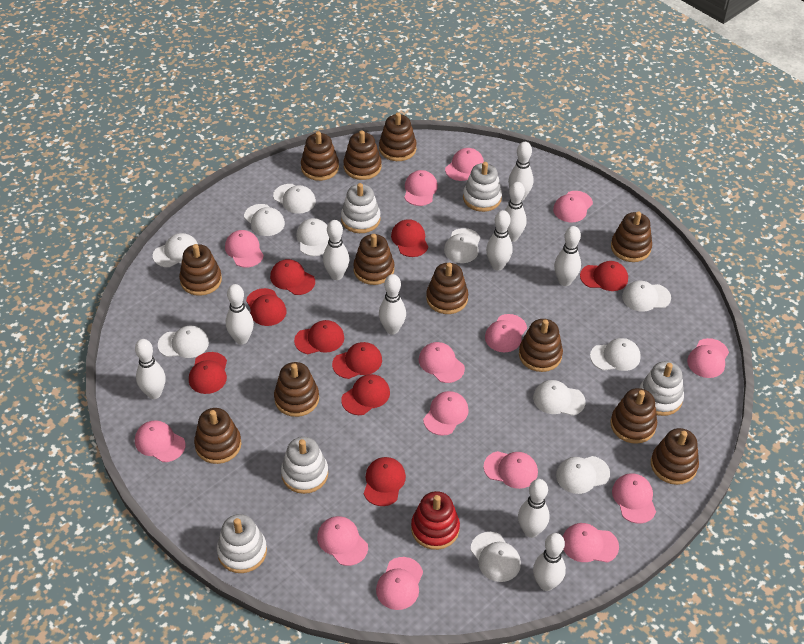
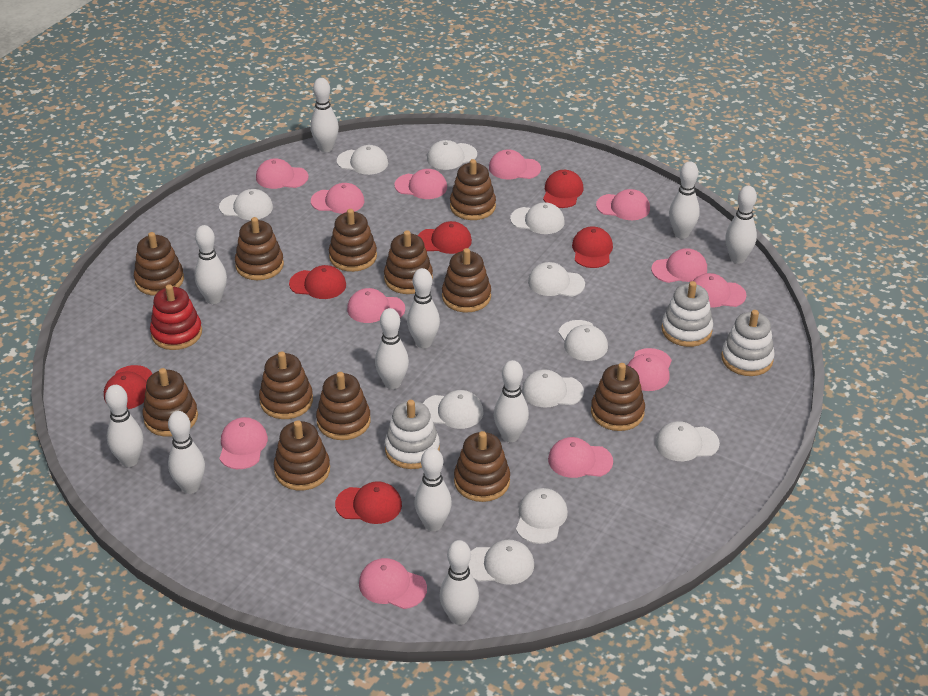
pink cap: [135,420,185,462] [225,230,264,268] [317,516,368,566] [376,557,423,610] [404,170,438,206] [419,342,465,383] [423,391,469,436] [445,148,484,181] [483,451,538,489] [485,314,527,352] [553,191,593,222] [562,523,619,563] [612,473,656,524] [687,338,729,378] = 14 -> [219,417,268,469] [256,158,308,189] [311,183,364,214] [347,288,405,323] [359,558,427,609] [394,169,447,199] [489,149,541,179] [548,437,613,478] [596,189,650,220] [627,348,672,391] [651,248,707,283] [693,273,746,308] = 12
red cap: [189,352,227,394] [246,288,287,326] [270,259,315,295] [294,320,344,354] [332,342,382,379] [341,374,390,415] [364,457,406,506] [391,219,428,257] [580,261,628,291] = 9 -> [104,365,152,409] [289,265,346,299] [335,481,402,524] [418,221,472,254] [543,170,584,208] [572,226,613,268] = 6
white bowling pin: [135,339,166,399] [226,284,254,345] [323,220,349,280] [379,274,406,335] [486,210,513,271] [504,182,527,242] [508,142,533,201] [518,479,550,538] [533,533,566,591] [554,226,581,286] = 10 -> [105,385,143,467] [168,411,205,494] [195,225,227,304] [310,78,339,152] [375,308,409,389] [407,268,440,348] [414,448,452,531] [439,540,479,625] [494,360,529,442] [669,161,700,239] [725,186,757,264] = 11
white stacking toy: [217,514,267,573] [281,437,328,494] [341,183,381,233] [463,162,502,212] [639,361,684,416] = 5 -> [385,400,440,469] [661,281,713,347] [721,310,775,376] = 3

